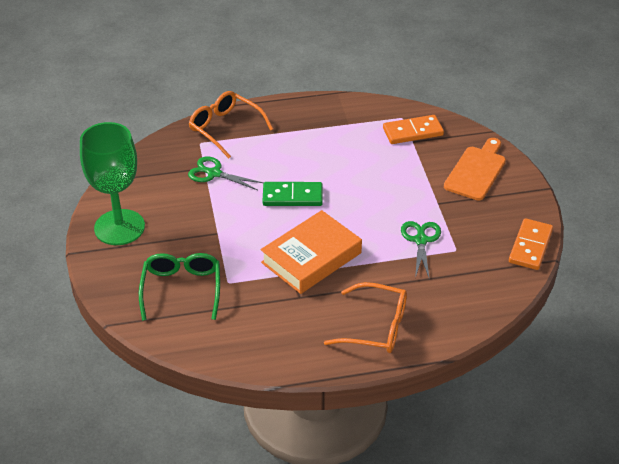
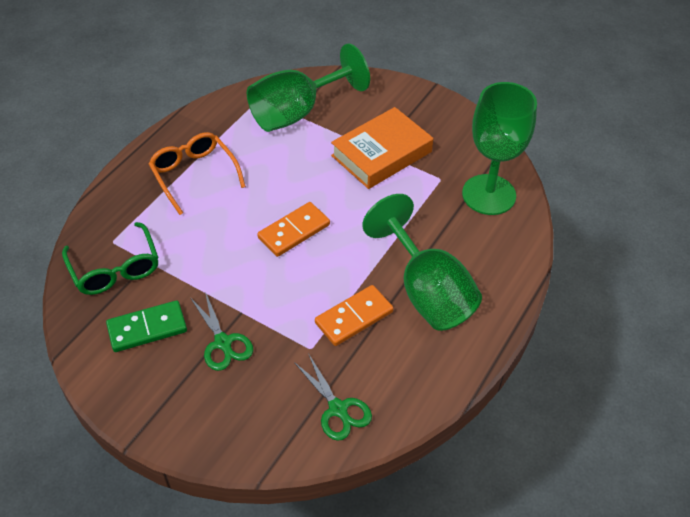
green goblet: [80,122,145,245] = 1 -> [247,43,370,132] [362,194,482,331] [462,82,537,215] = 3
orange cutting board: [444,138,506,201] = 1 -> none = 0
orange glasses: [189,91,273,158] [324,282,407,353] = 2 -> [149,132,246,215] = 1

